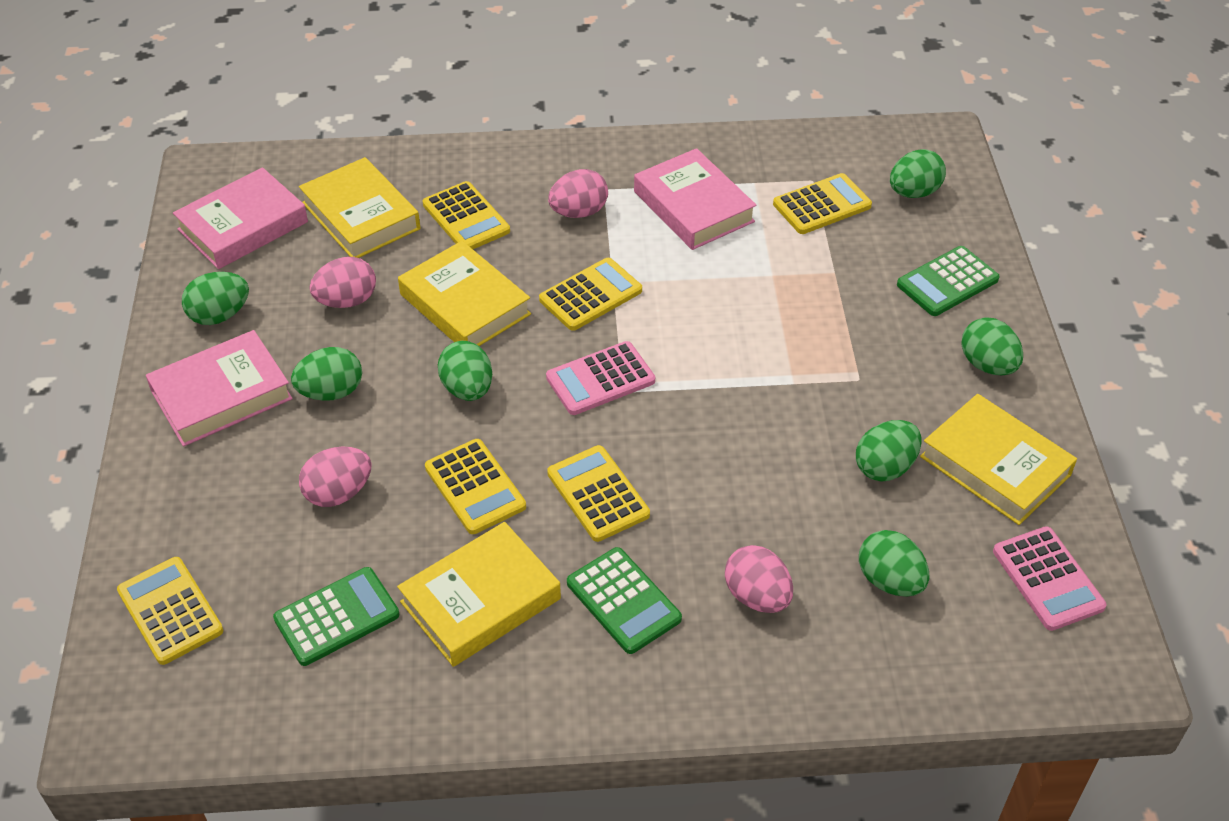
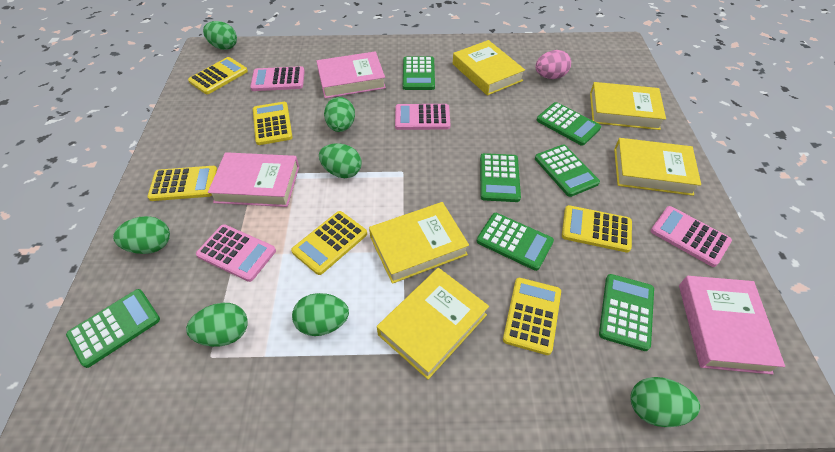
green calculator: [273,567,399,666] [567,547,682,654] [897,246,1000,316] = 3 -> [66,289,160,368] [403,56,435,90] [477,213,554,271] [480,153,521,202] [535,145,600,197] [537,102,601,146] [599,274,654,351] = 7
pink calculator: [546,341,655,415] [993,526,1107,631] = 2 -> [196,224,276,282] [250,66,305,91] [395,104,451,130] [651,206,732,267] = 4
pink egg: [299,446,372,507] [309,257,376,308] [548,169,608,218] [725,545,793,613] = 4 -> [536,50,571,79] = 1
yellow book: [299,157,420,258] [397,522,561,667] [398,241,531,346] [920,394,1077,525] = 4 -> [369,202,469,284] [377,268,489,379] [453,40,525,96] [590,82,666,130] [614,138,701,196] = 5

